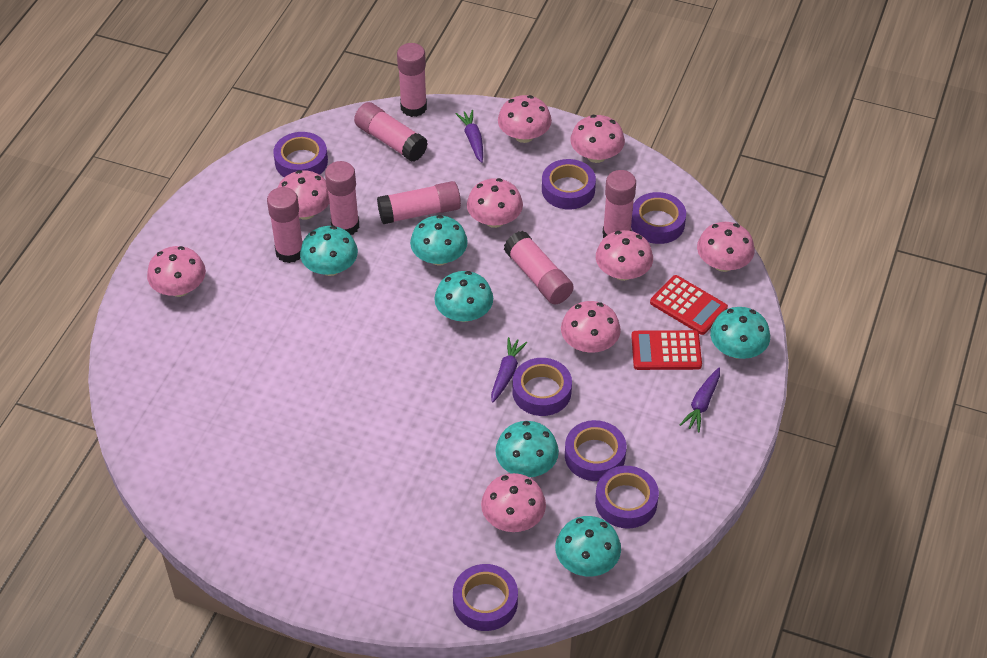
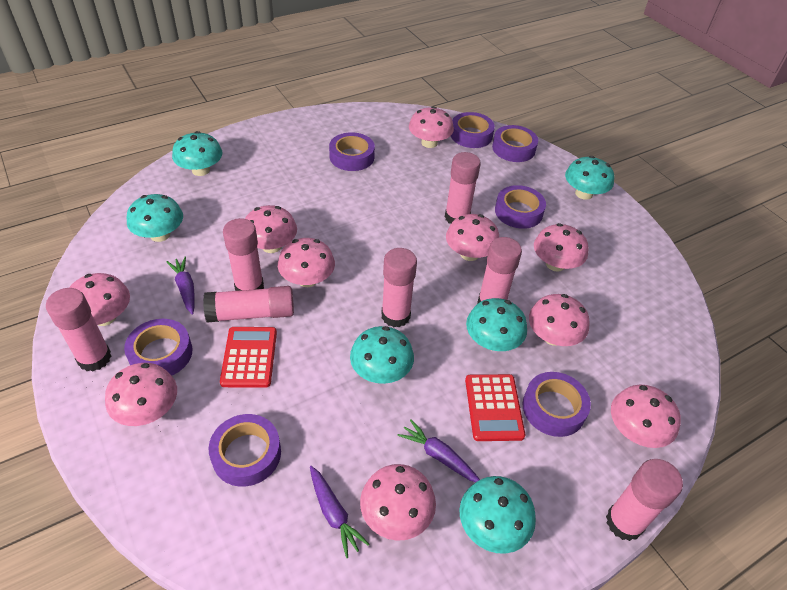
pink mushroom: [147,246,206,297] [278,170,329,220] [467,178,523,228] [481,473,546,532] [498,95,552,143] [561,301,621,353] [570,115,625,163] [596,230,653,281] [697,222,755,272] = 9 -> [69,273,130,326] [105,363,177,426] [245,205,297,253] [278,238,335,287] [360,464,436,541] [409,106,454,148] [446,214,499,261] [529,294,590,346] [534,223,589,272] [611,385,681,448] = 10

